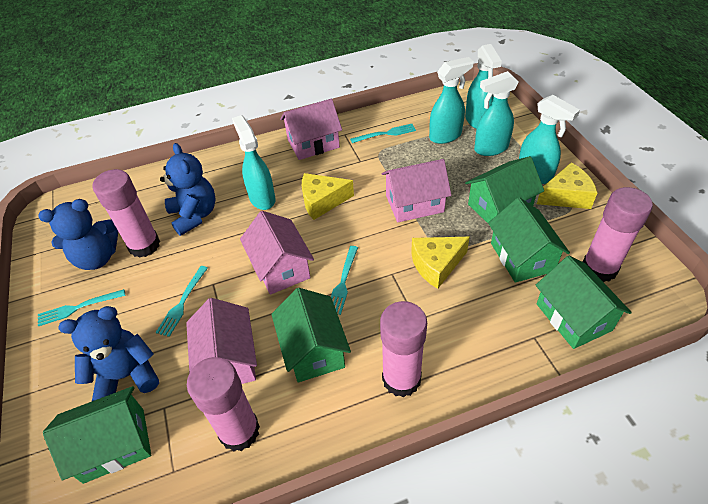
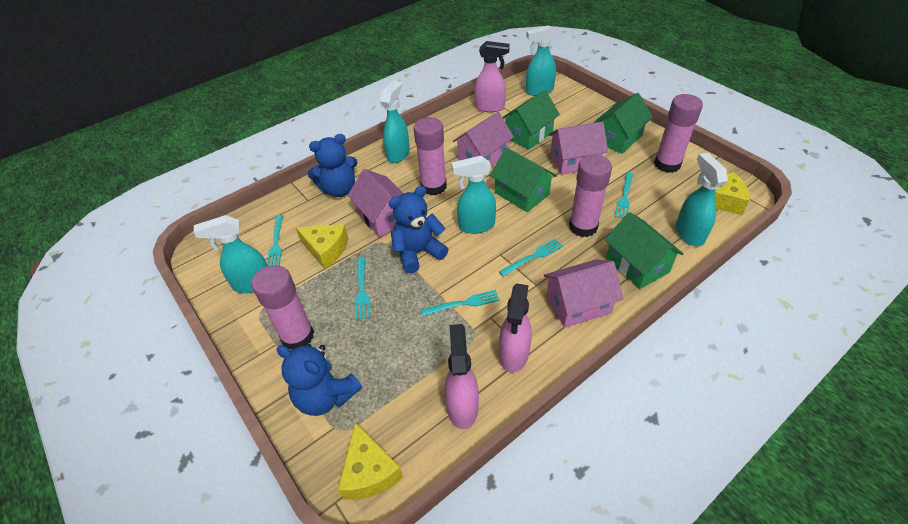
green house: [43,386,151,484] [271,288,351,382] [465,156,544,223] [488,197,570,283] [536,256,632,349] = 5 -> [490,147,557,212] [502,90,560,150] [593,93,653,154] [605,212,683,289] = 4
pink spray bottle: none = 0 -> [445,324,479,429] [475,41,510,112] [499,284,532,373] = 3
turquoise fork: [38,289,125,326] [156,266,208,337] [331,246,358,315] [350,124,416,143] = 4 -> [267,215,283,266] [355,257,370,319] [421,290,500,316] [499,239,563,277] [614,172,633,218] = 5

